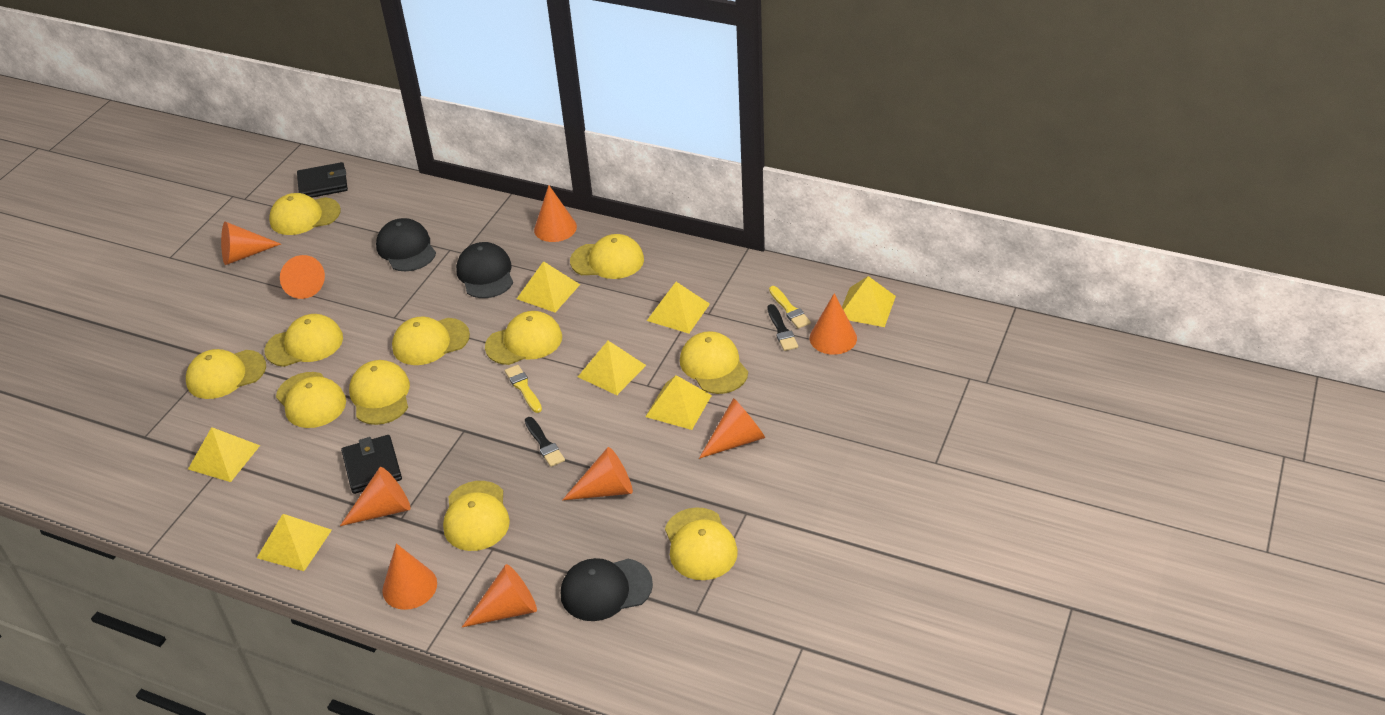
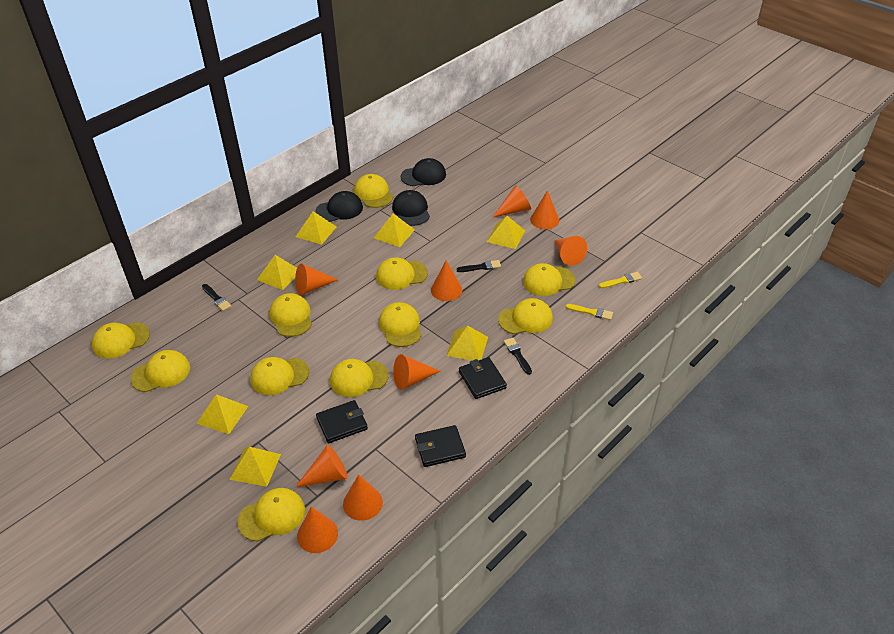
black brush: [525,417,565,467] [767,304,798,351] = 2 -> [202,284,232,311] [456,260,501,272] [504,338,532,375] = 3
black wallet: [297,162,348,198] [341,435,402,494] = 2 -> [316,400,368,443] [415,425,466,467] [459,357,507,399] = 3

